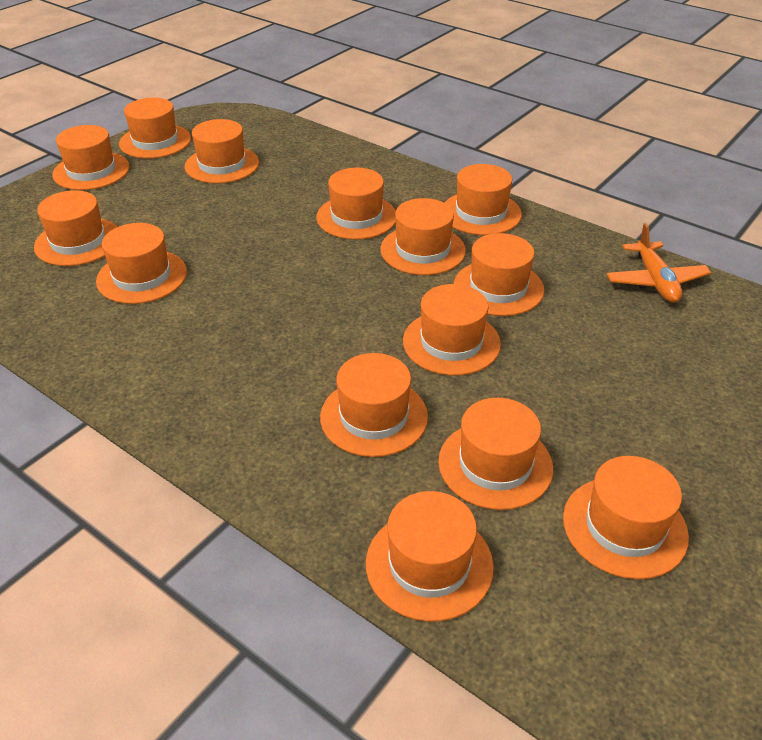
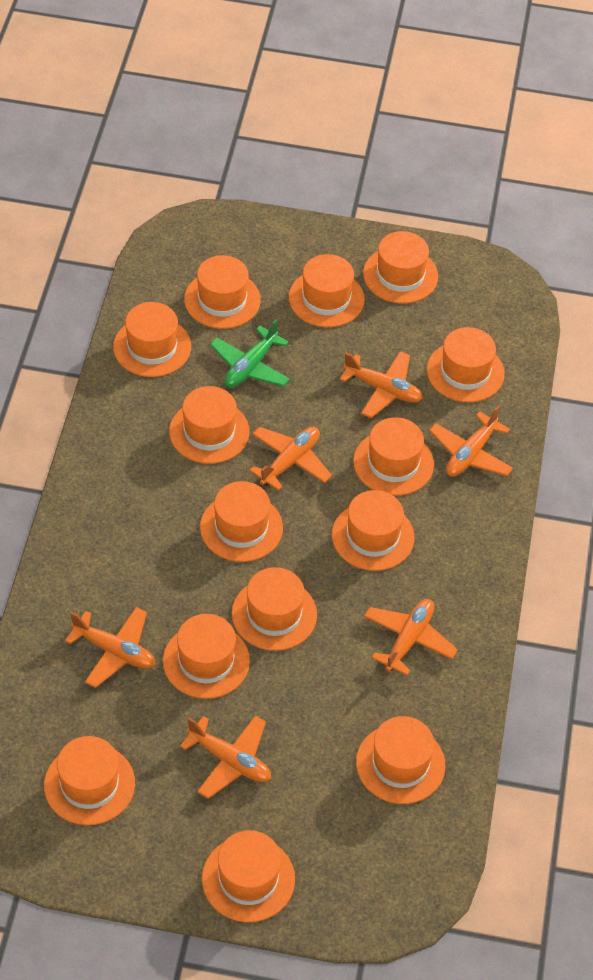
green plane: none = 0 -> [210,319,290,388] = 1
orange plane: [606,223,711,303] = 1 -> [65,607,155,688] [180,715,271,799] [249,427,332,491] [340,351,423,418] [364,599,458,675] [429,406,513,477] = 6

